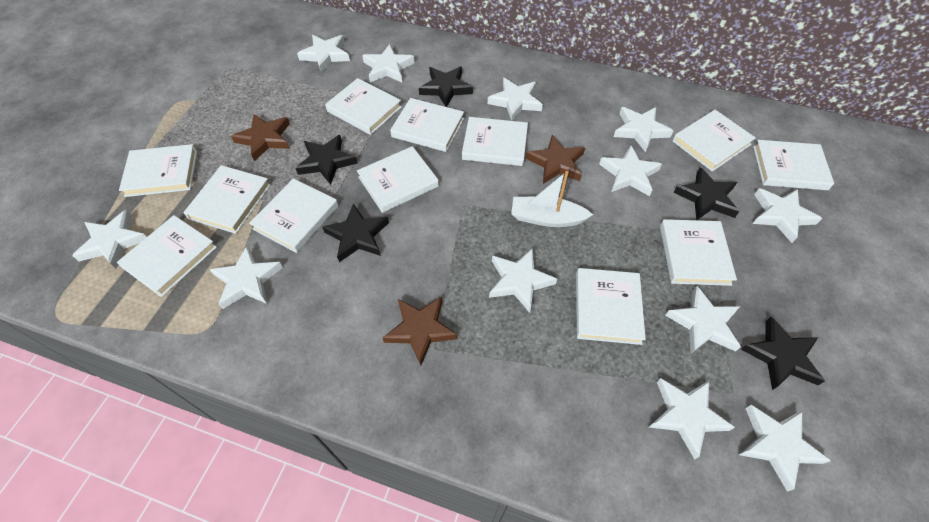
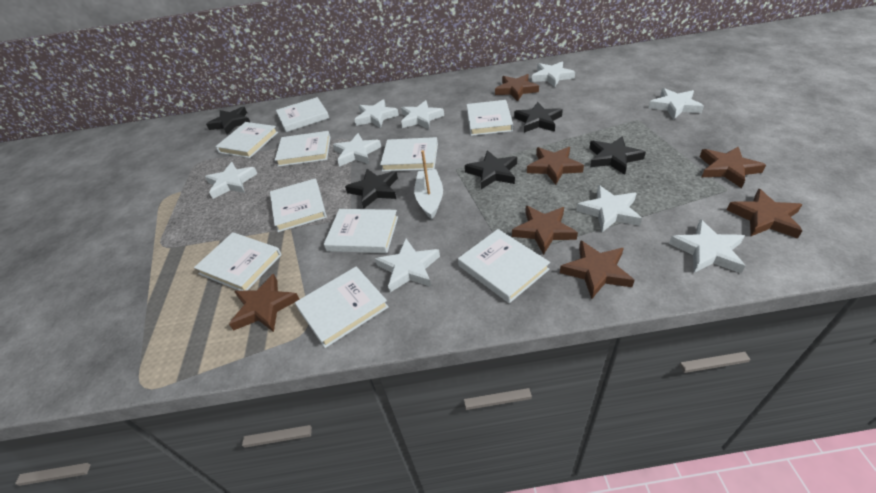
brown star: [231,114,290,161] [383,297,457,365] [526,135,585,184] = 3 -> [229,274,299,332] [495,74,539,101] [512,206,578,255] [527,147,584,185] [560,240,635,299] [700,147,766,188] [727,189,803,239] = 7
white book: [117,215,217,297] [119,144,197,197] [183,165,271,234] [249,178,338,253] [325,78,402,135] [357,146,439,213] [390,98,464,152] [462,117,528,166] [576,268,646,345] [660,219,737,286] [673,110,756,172] [753,140,834,190] = 12 -> [194,232,282,291] [215,122,278,158] [270,179,327,232] [275,131,330,167] [276,97,329,132] [295,266,389,348] [324,209,398,253] [380,137,438,172] [458,229,550,303] [467,100,513,136] = 10
white star: [72,209,146,269] [210,246,283,309] [297,35,350,73] [362,44,415,82] [488,78,543,121] [489,248,557,313] [599,146,662,196] [614,107,673,152] [649,378,735,460] [665,286,741,354] [738,405,831,492] [753,188,822,243] = 12 -> [205,162,257,199] [333,133,381,167] [354,99,399,128] [375,239,440,292] [401,100,444,129] [532,61,575,87] [576,185,642,232] [649,88,704,120] [669,219,745,273] = 9

